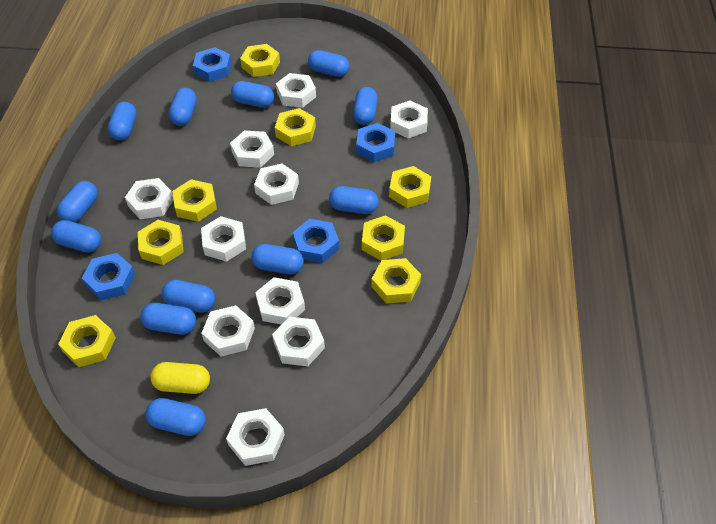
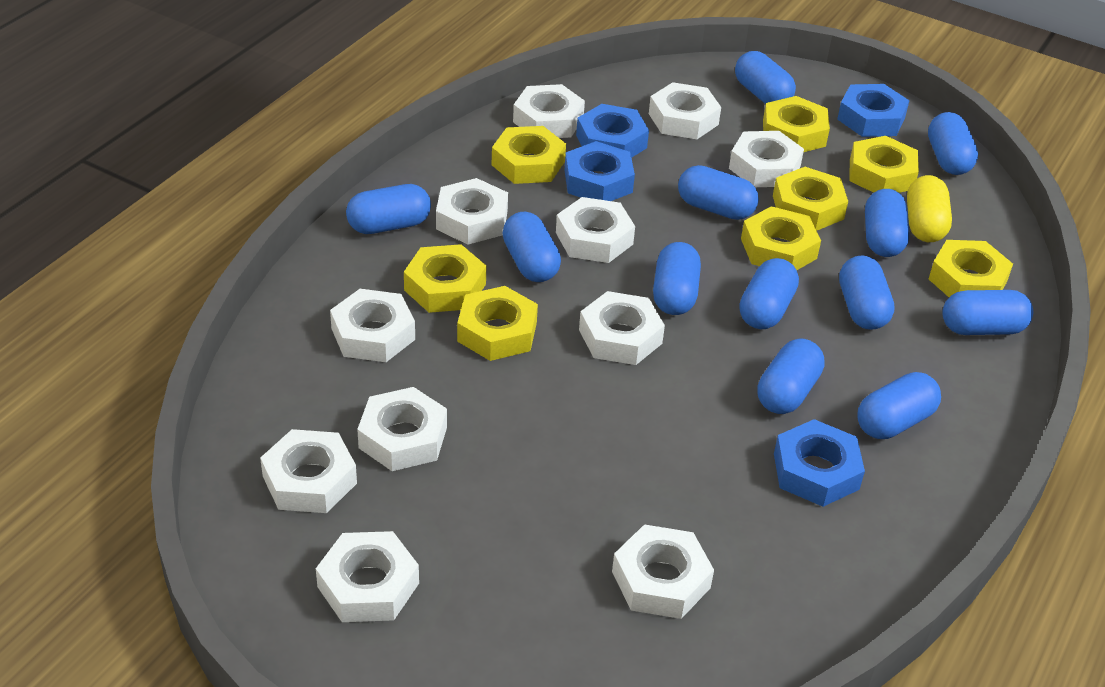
white nut: [125,178,174,219] [201,216,246,262] [201,305,255,357] [226,408,285,466] [230,130,274,168] [254,163,299,205] [255,277,305,325] [272,317,325,366] [276,73,316,108] [390,100,428,138] = 10 -> [260,429,357,513] [316,531,419,622] [330,289,415,362] [357,387,447,471] [436,178,508,245] [513,84,585,138] [556,197,635,263] [579,291,665,365] [612,524,714,619] [649,82,721,139] [729,131,804,187] = 11

